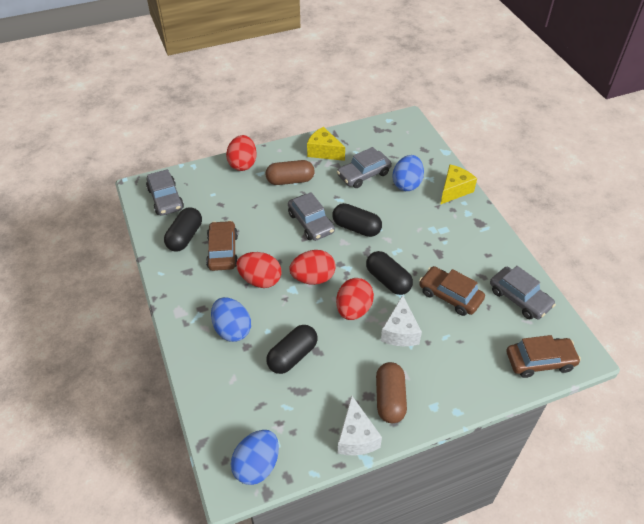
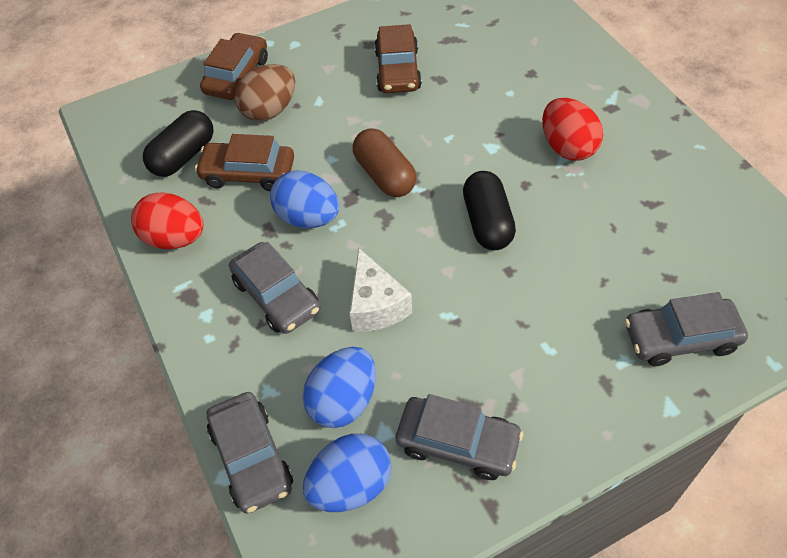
black capsule: [164,207,202,252] [266,325,318,374] [332,203,382,237] [366,251,413,295] = 4 -> [143,110,214,177] [463,171,516,250] = 2
brown capsule: [266,160,314,185] [376,362,407,423] = 2 -> [353,128,416,197] = 1
brown egg: none = 0 -> [235,64,295,121] = 1
red egg: [226,135,257,171] [236,252,282,288] [290,250,336,285] [336,278,374,320] = 4 -> [131,192,203,249] [542,98,603,161] = 2
white cheese: [338,396,382,455] [381,295,422,346] = 2 -> [350,248,412,332] = 1
yellow cheese: [307,127,345,161] [440,164,477,205] = 2 -> none = 0

